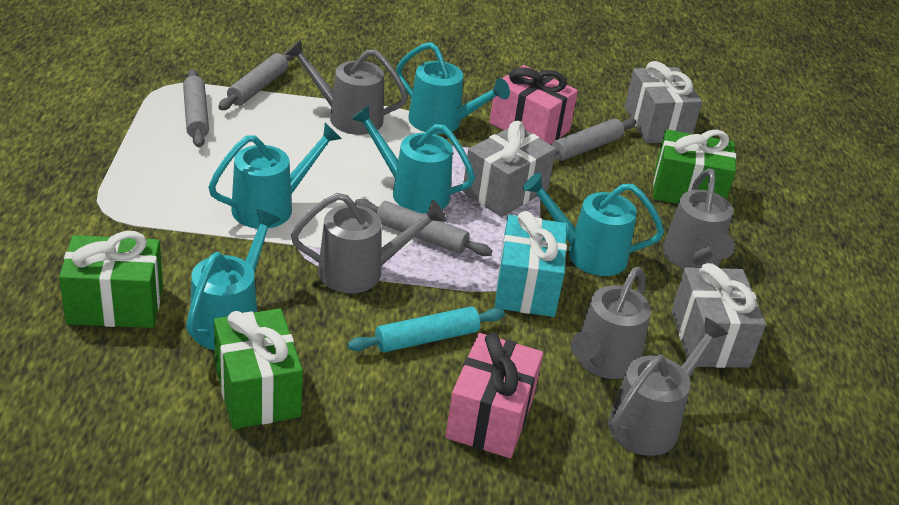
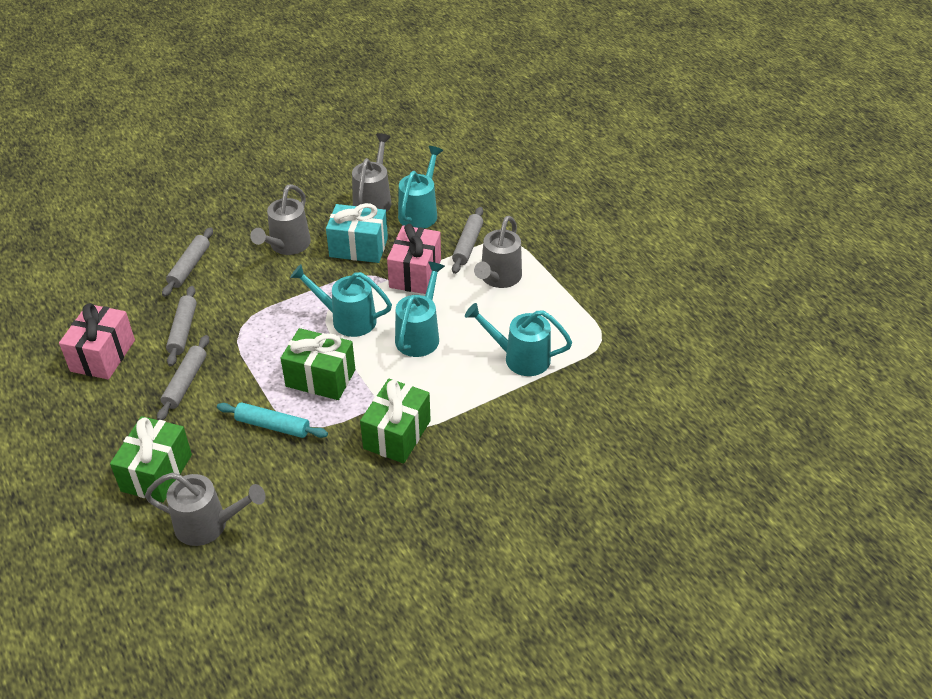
grey gift: [463,121,556,217] [624,61,702,143] [672,263,766,368] = 3 -> none = 0
grey watering can: [285,40,408,135] [291,193,446,293] [571,267,651,379] [608,317,728,456] [663,168,735,269] = 5 -> [145,473,266,546] [250,184,311,255] [352,133,392,212] [474,216,522,288] = 4
turquoise watering can: [186,209,281,350] [208,123,342,229] [351,105,475,213] [396,42,510,134] [523,173,664,276] = 5 -> [290,264,392,337] [395,261,445,357] [398,146,443,229] [465,303,572,376] = 4

